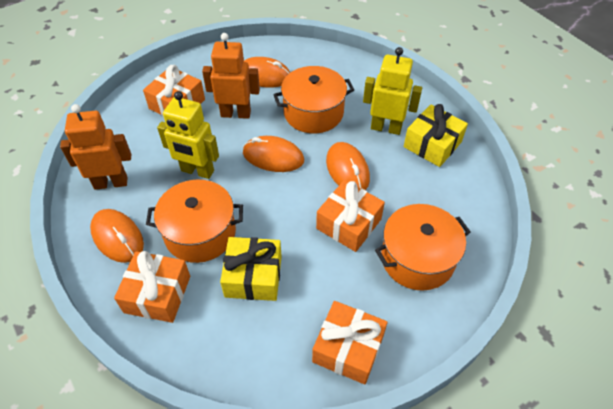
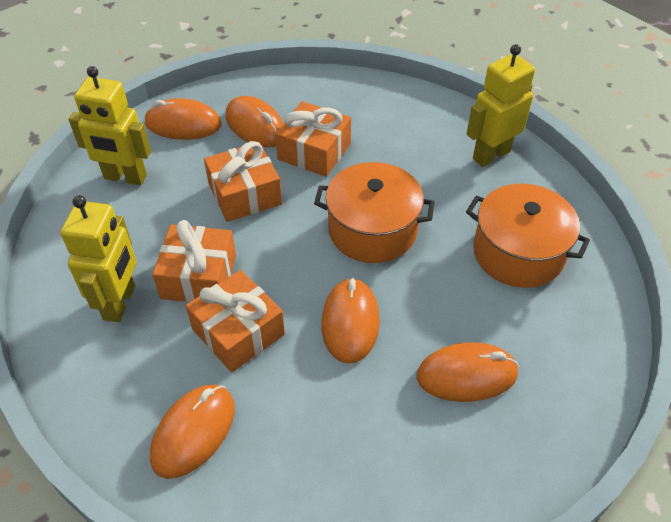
orange mouse: [90,209,144,263] [243,57,290,87] [243,136,304,172] [326,142,370,190] = 4 -> [144,98,221,140] [150,385,235,479] [226,96,283,147] [321,277,380,364] [417,342,519,402] = 5
orange pot: [146,180,243,263] [273,66,354,133] [375,204,471,291] = 3 -> [314,162,435,263] [466,184,590,288] = 2
orange robot: [60,104,131,190] [202,33,260,119] = 2 -> none = 0
yellow gift: [220,237,282,301] [404,104,468,167] = 2 -> none = 0
yellow robot: [157,91,219,179] [363,47,422,135] = 2 -> [60,195,137,322] [69,66,151,185] [467,44,535,167] = 3

